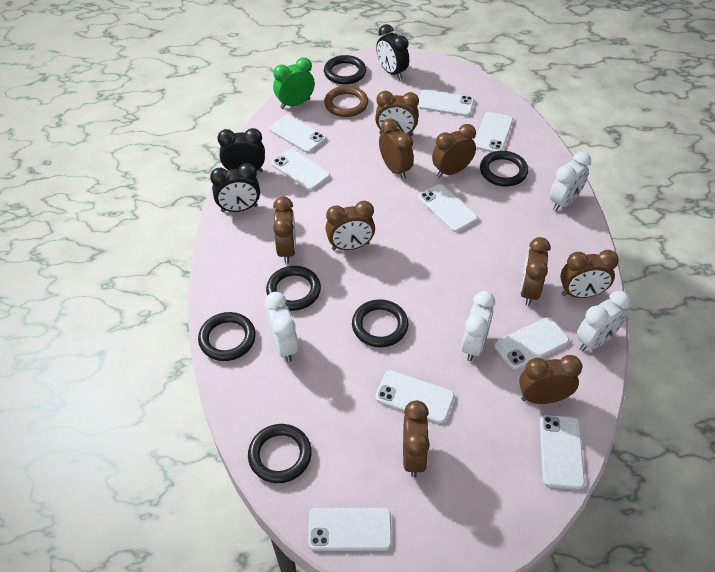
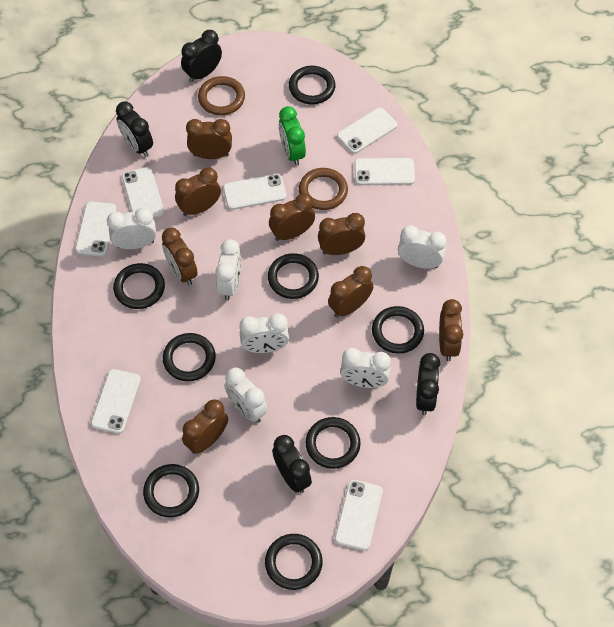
black clock: [210,163,260,212] [217,128,265,172] [376,24,409,80] = 3 -> [116,102,153,157] [181,30,222,82] [272,435,312,493] [416,353,440,415] = 4
black ring: [198,312,256,361] [248,424,312,483] [266,266,321,311] [324,55,366,85] [352,299,408,347] [480,151,528,186] = 6 -> [113,263,165,309] [143,464,199,518] [163,333,216,381] [265,534,323,590] [268,253,319,299] [289,66,335,104] [306,417,361,469] [372,306,424,354] = 8
brown clock: [273,197,296,264] [326,201,375,250] [375,91,419,136] [379,119,414,179] [403,400,430,477] [432,124,476,178] [519,355,582,404] [520,237,550,306] [560,250,619,298] = 9 -> [162,228,198,286] [175,167,221,216] [182,399,228,454] [186,119,232,159] [269,193,315,241] [318,213,365,255] [328,266,373,318] [439,299,463,361] = 8
brown ring: [324,86,368,117] = 1 -> [198,76,245,115] [299,168,348,210] = 2
white clock: [265,292,298,362] [462,291,495,361] [550,152,591,211] [577,291,630,351] = 4 -> [107,208,156,249] [215,239,241,300] [224,367,268,423] [240,313,289,353] [340,348,391,388] [398,225,447,269] = 6
white phone: [269,115,326,153] [272,149,330,191] [308,508,392,551] [375,371,454,424] [417,90,474,116] [418,184,478,232] [474,112,513,152] [494,317,569,370] [540,415,585,490] = 9 -> [75,201,117,256] [91,369,141,434] [122,167,164,218] [223,174,286,210] [335,480,383,551] [337,107,397,154] [354,158,415,185] = 7

